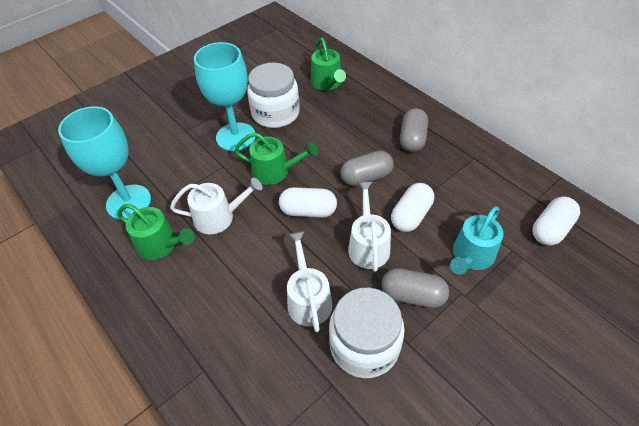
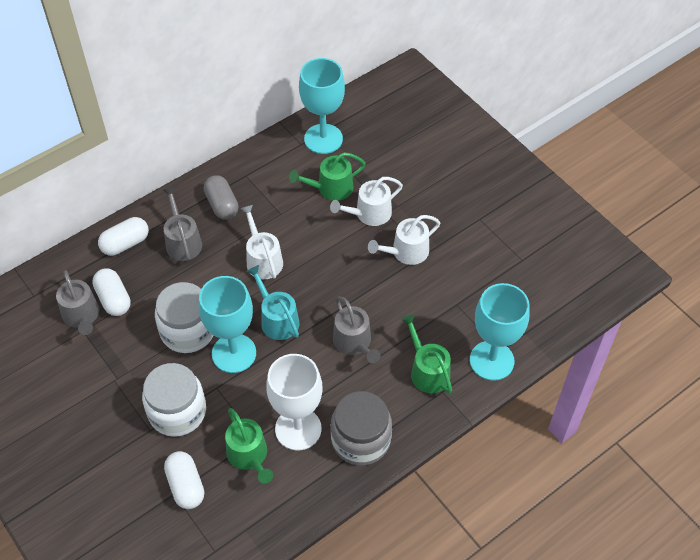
grey capsule: [340,150,393,186] [382,268,449,308] [400,108,428,152] = 3 -> [204,175,239,220] = 1
grey jar: none = 0 -> [331,391,392,466] = 1
grey watering can: none = 0 -> [56,270,99,335] [163,187,202,261] [333,297,381,363] = 3
turquoise goblet: [58,106,151,220] [194,42,255,151] = 2 -> [199,276,256,373] [299,58,345,154] [470,283,530,381] = 3
white goblet: none = 0 -> [266,354,323,451] = 1

